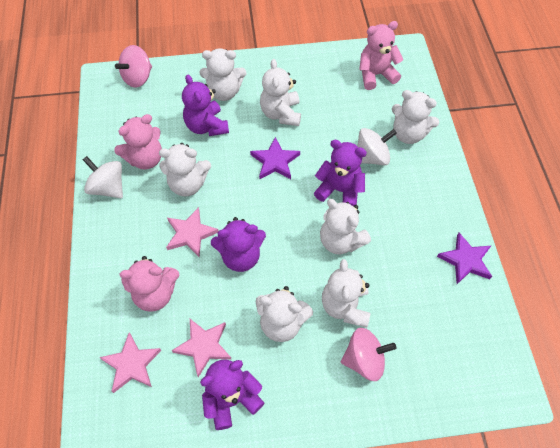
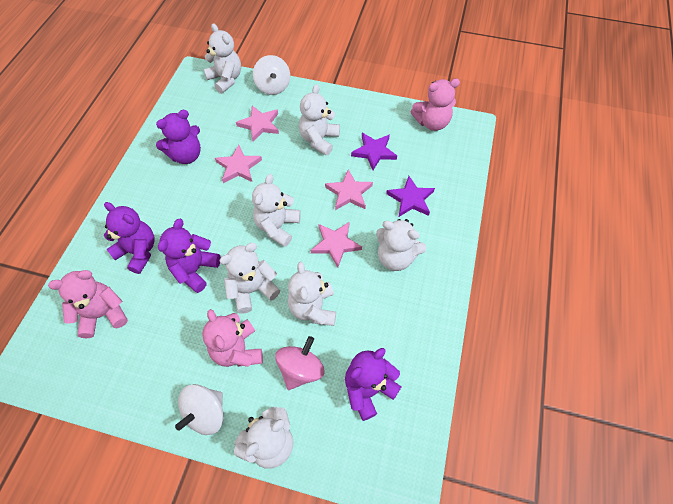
pink spinning top: [115,45,152,88] [341,327,396,381] = 2 -> [275,336,325,390] = 1
pink star: [99,332,162,393] [166,207,219,257] [172,319,231,377] = 3 -> [215,145,262,183] [236,106,279,141] [311,222,362,267] [325,170,373,210] = 4

